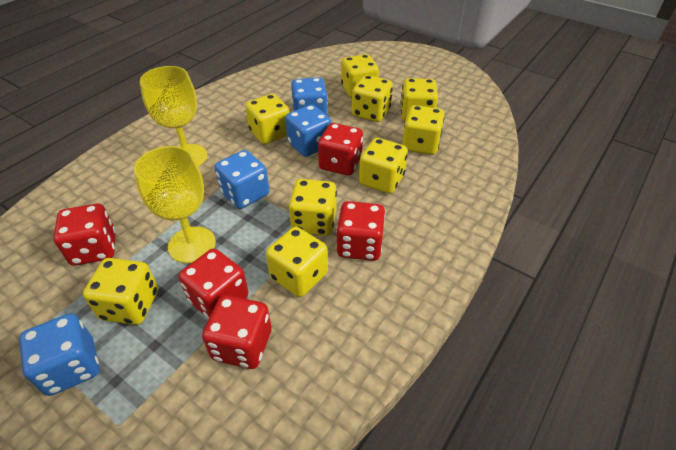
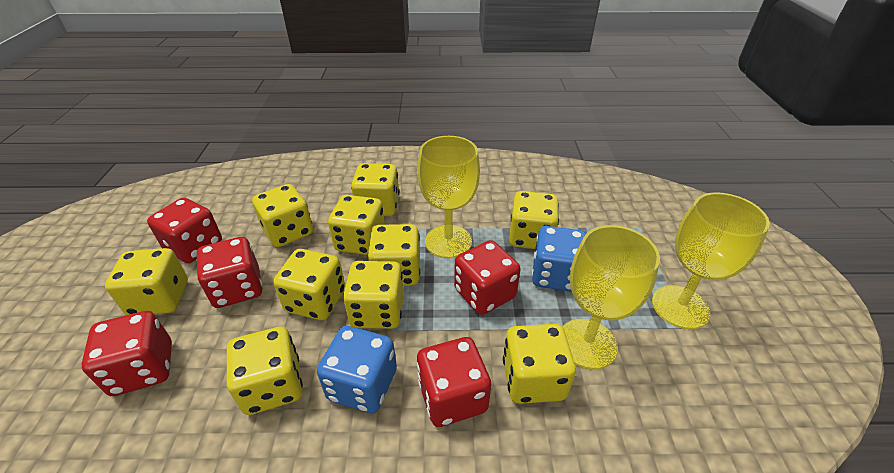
blue dice: [19,313,99,396] [215,150,269,209] [285,105,331,157] [291,77,328,115] = 4 -> [317,326,397,413] [532,226,586,292] = 2
yellow dice: [83,258,158,325] [245,94,290,144] [266,227,328,297] [289,179,337,236] [341,54,379,98] [352,75,393,122] [359,138,408,194] [401,78,438,121] [402,105,445,155] = 9 -> [105,248,188,315] [227,326,303,415] [252,184,313,247] [273,249,345,320] [328,195,385,255] [343,261,404,329] [351,163,399,216] [368,224,420,286] [503,324,576,404] [509,191,559,249] = 10
yellow goblet: [134,146,216,263] [140,66,207,166] = 2 -> [417,136,480,258] [562,225,660,369] [652,192,770,329] = 3

